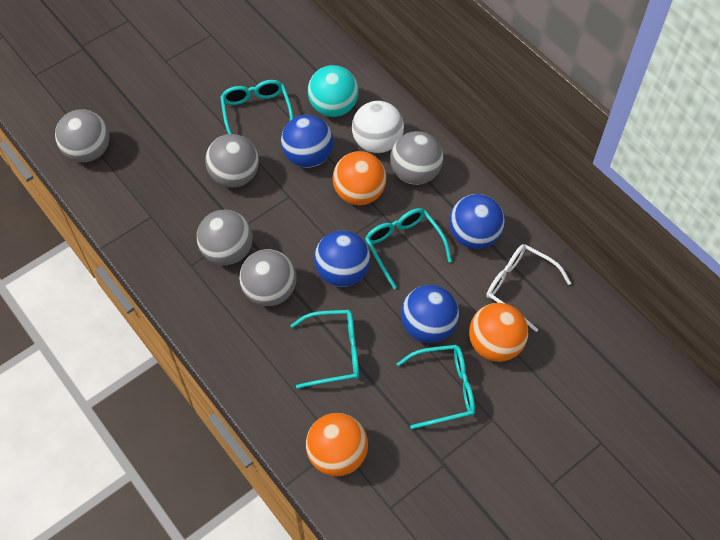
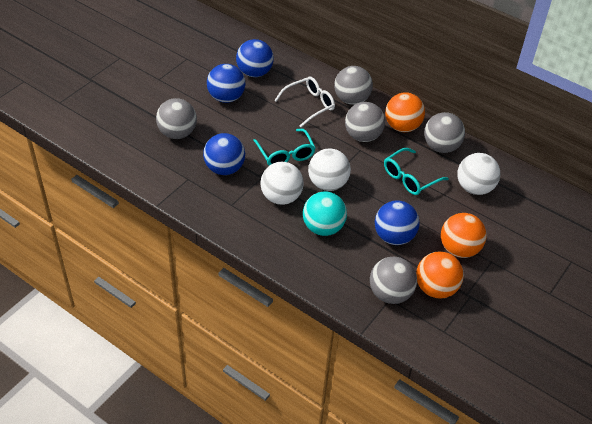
turquoise glasses: [220,80,293,134] [291,310,359,389] [365,208,452,289] [397,345,475,429] = 4 -> [253,129,316,166] [384,148,449,195] = 2
white ball: [352,101,404,153] = 1 -> [260,162,304,205] [308,148,351,191] [457,153,500,195] = 3

